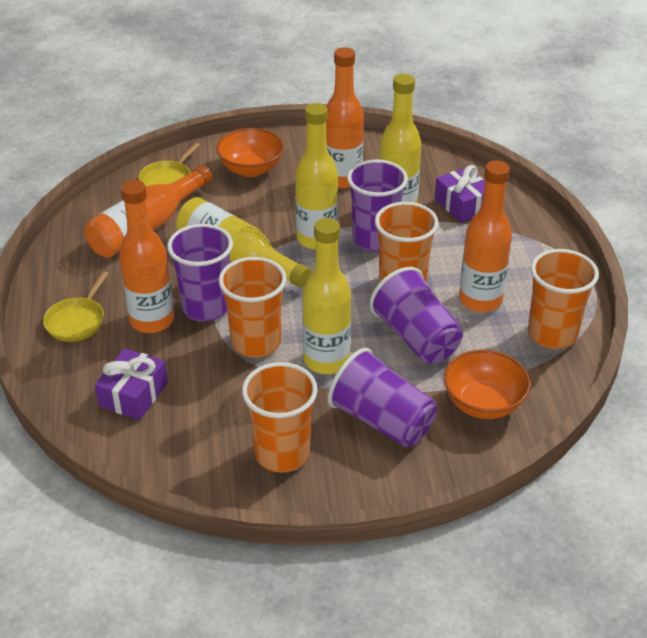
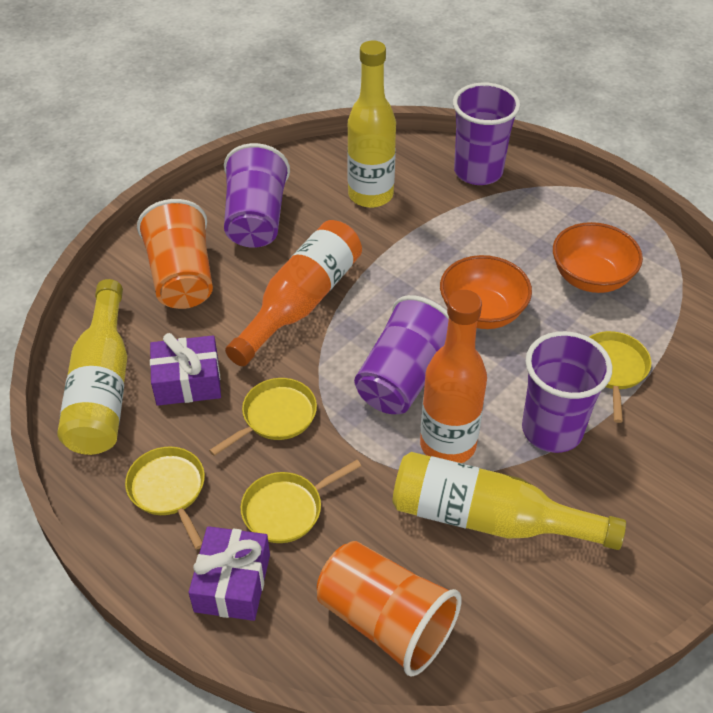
orange bottle: [85,165,212,258] [119,180,174,333] [326,47,364,188] [459,161,512,312] = 4 -> [225,220,362,366] [420,290,487,463] = 2
orange cup: [219,257,287,358] [242,362,318,473] [375,202,439,283] [528,249,599,349] = 4 -> [137,199,213,309] [317,541,462,677] = 2
yellow bottle: [177,197,312,288] [295,103,338,250] [302,218,351,374] [379,74,421,203] = 4 -> [57,279,127,455] [347,41,396,208] [392,452,626,550] = 3
yellow pan: [43,272,108,342] [139,143,200,186] = 2 -> [125,446,205,550] [209,378,317,456] [240,460,361,543] [589,331,651,423] = 4

